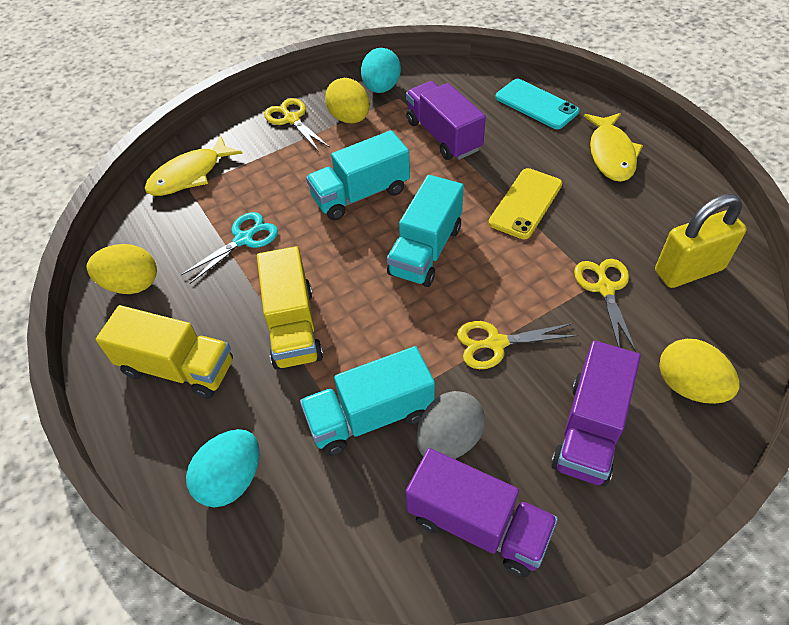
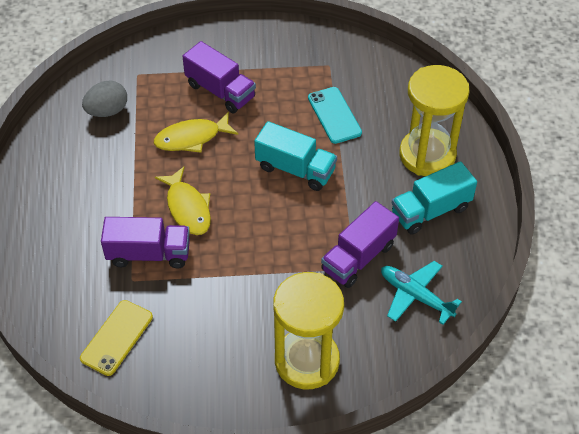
turquoise egg: [186,429,260,507] [361,48,401,93] = 2 -> none = 0
turquoise plane: none = 0 -> [381,261,462,325] = 1
turquoise scissors: [181,212,278,284] = 1 -> none = 0
turquoise truck: [300,346,435,456] [306,130,410,220] [387,175,464,287] = 3 -> [254,121,337,191] [392,161,477,235] = 2
yellow egg: [87,244,157,294] [325,78,370,123] [659,339,739,404] = 3 -> none = 0
yellow hourglass: none = 0 -> [273,272,344,389] [399,65,470,176] = 2
yellow padlock: [655,194,747,288] = 1 -> none = 0
yellow scissors: [264,98,330,152] [457,321,578,369] [574,259,636,352] = 3 -> none = 0
yellow truck: [96,305,233,399] [257,246,323,370] = 2 -> none = 0

